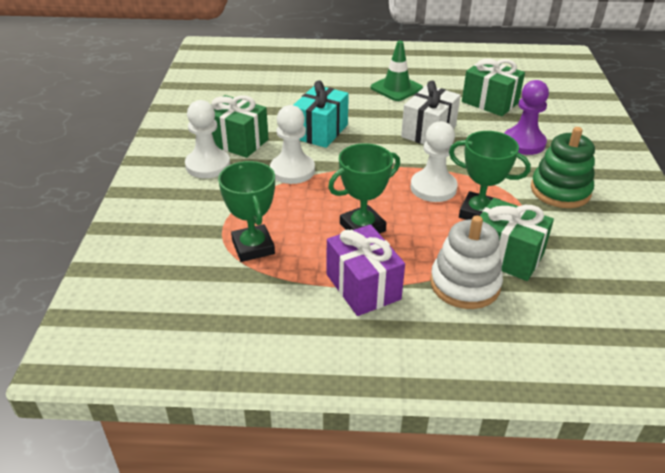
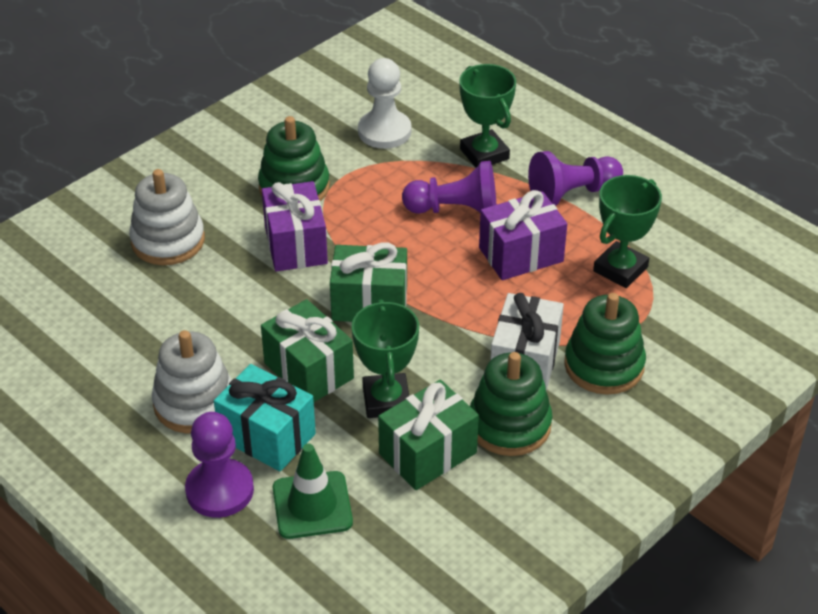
green stacking toy: [531,127,595,208] = 1 -> [258,116,330,202] [470,352,552,456] [564,293,646,395] = 3
purple gift: [327,224,405,316] = 1 -> [262,181,328,271] [479,190,567,280] = 2
purple pawn: [504,80,549,155] = 1 -> [185,412,254,518] [402,161,496,214] [528,151,623,206] = 3
white pawn: [185,100,230,178] [270,105,315,184] [410,121,458,202] = 3 -> [358,58,411,149] = 1
white stacking toy: [430,215,503,309] = 1 -> [129,169,205,265] [152,330,232,433] = 2

